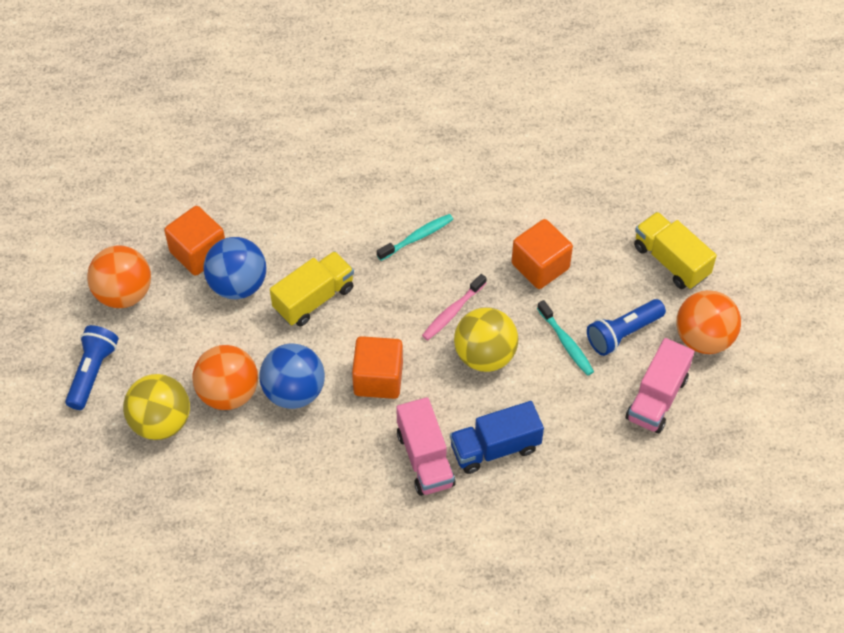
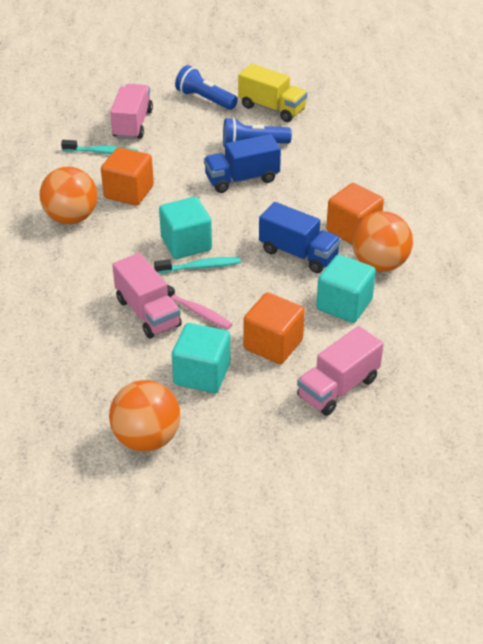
blue ball: [203,237,266,299] [259,344,325,409] = 2 -> none = 0
blue truck: [450,401,544,474] = 1 -> [204,134,281,193] [259,202,341,273] = 2
pink truck: [396,397,456,496] [626,338,694,433] = 2 -> [110,84,153,140] [112,253,182,338] [297,326,384,416] = 3
turquoise cube: none = 0 -> [159,197,212,259] [172,323,230,393] [316,255,376,323] = 3
yellow ball: [123,374,190,440] [454,307,518,372] = 2 -> none = 0
yellow truck: [270,251,354,327] [634,212,717,289] = 2 -> [238,64,307,122] = 1

